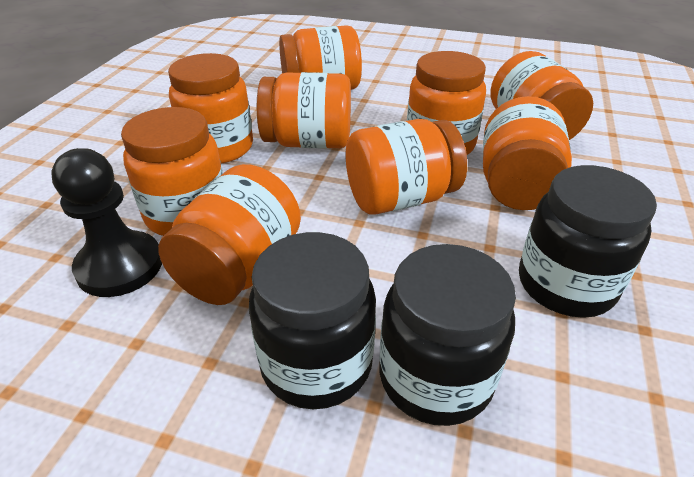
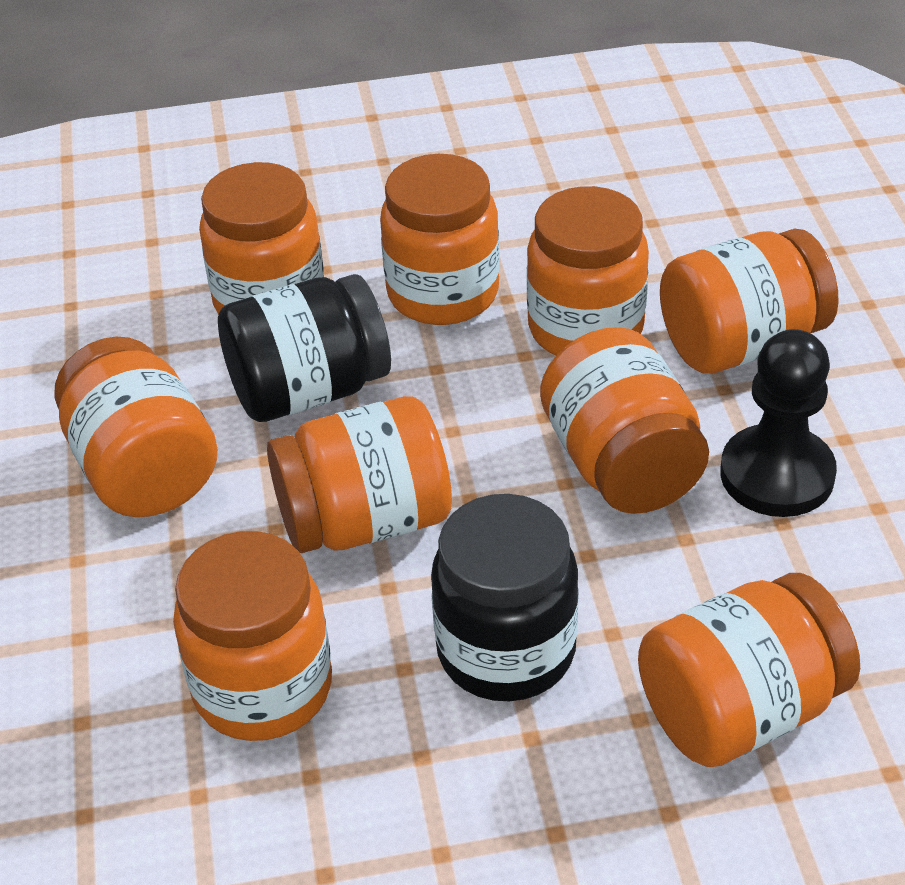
black jar: [249,232,376,409] [380,244,516,426] [519,165,657,318] = 3 -> [218,274,391,422] [431,494,579,701] = 2

